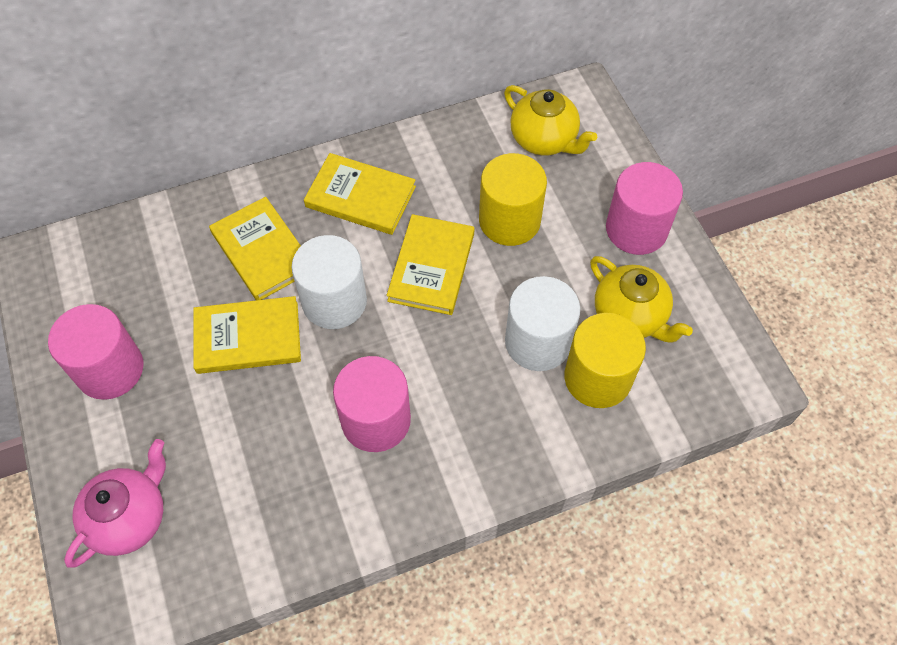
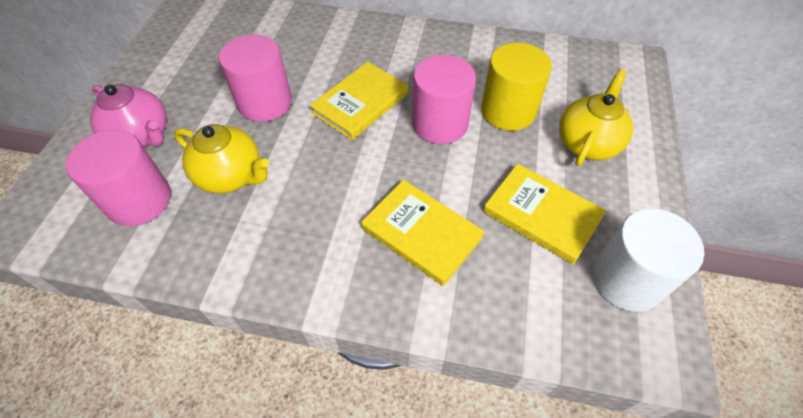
white cylinder: [292,235,367,329] [505,276,580,371] = 2 -> [593,208,705,312] = 1
yellow book: [193,296,301,374] [209,197,301,300] [304,153,416,235] [387,214,474,315] = 4 -> [310,62,409,140] [361,180,485,286] [483,164,606,264] = 3
yellow cylinder: [479,153,547,246] [564,313,646,408] = 2 -> [481,43,552,131] = 1

